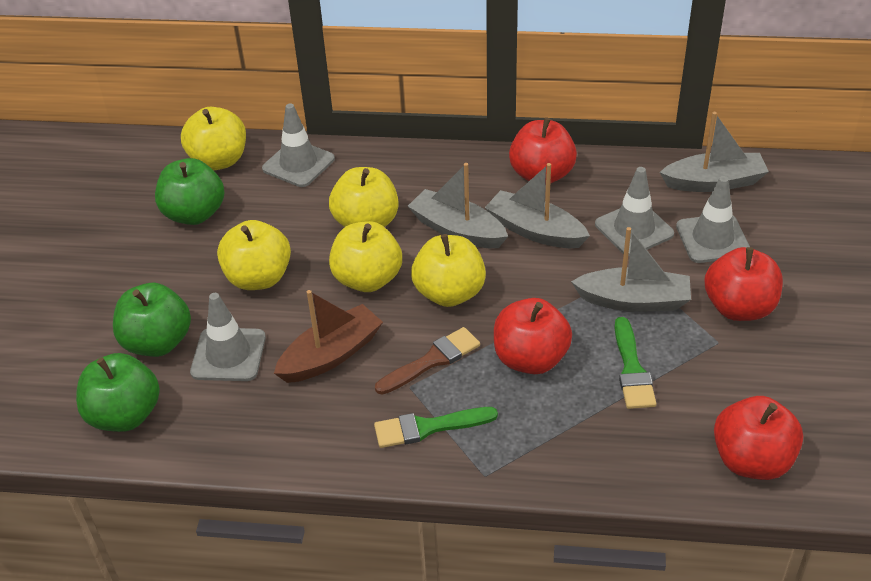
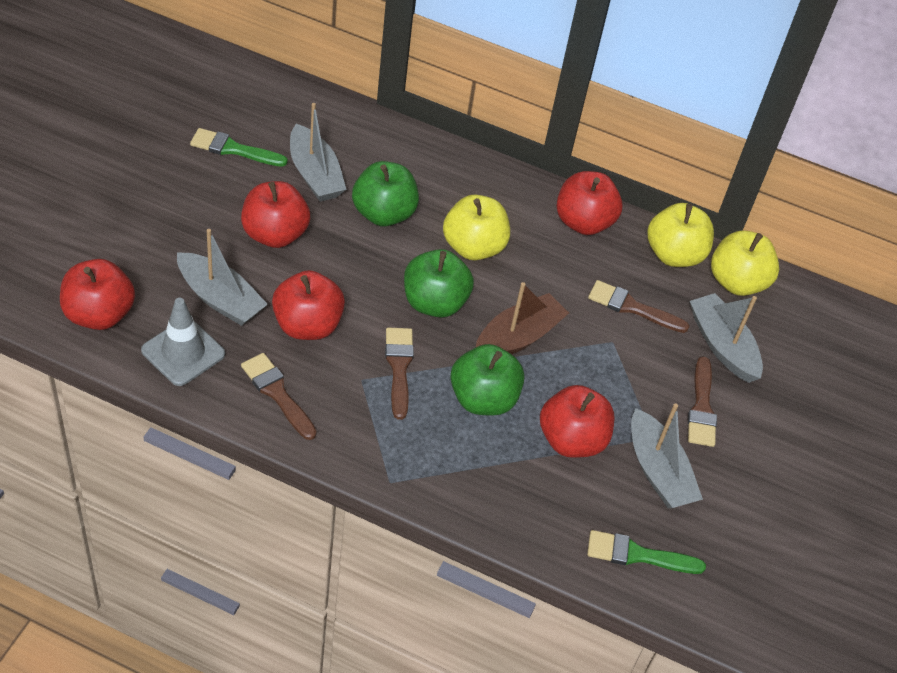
brown brush: [375,327,480,395] = 1 -> [241,353,317,440] [385,328,414,420] [588,280,689,333] [688,356,717,447] = 4
grey traffic cone: [190,293,266,381] [262,104,335,187] [595,167,674,256] [676,176,750,263] = 4 -> [141,298,225,386] = 1
red apple: [494,298,572,374] [509,117,577,185] [705,247,783,321] [714,396,803,480] = 4 -> [60,259,135,330] [241,181,310,248] [272,270,345,340] [540,385,615,458] [556,171,623,235] = 5
yellow apple: [181,107,246,170] [217,220,291,290] [329,167,399,227] [329,221,402,292] [411,234,486,307] = 5 -> [443,195,510,260] [647,203,714,267] [711,230,779,296] = 3

